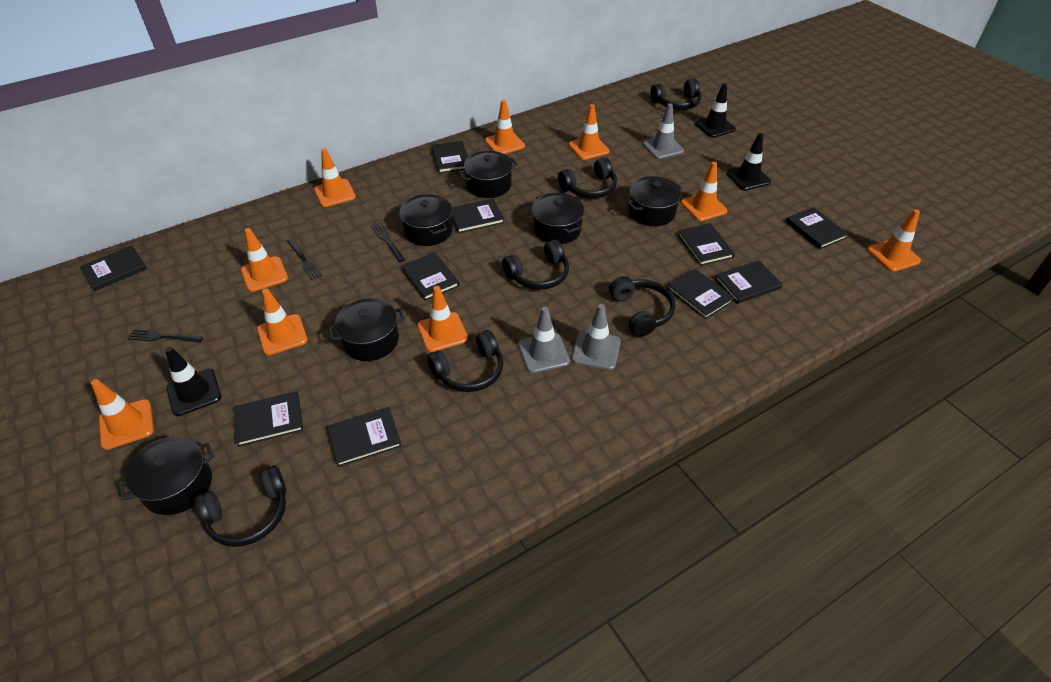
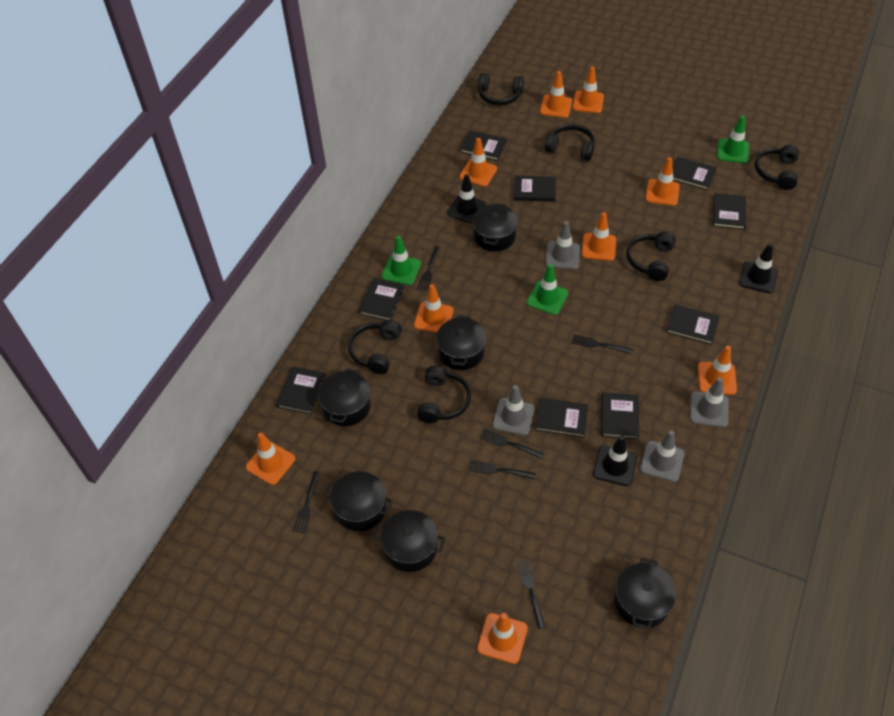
black book: [80,245,147,291] [234,391,303,447] [327,407,402,467] [401,252,460,301] [431,141,468,174] [451,198,504,233] [667,269,734,319] [677,223,735,266] [715,260,783,304] [786,207,848,249] = 10 -> [276,366,326,414] [359,278,405,320] [460,130,507,161] [514,175,556,202] [535,398,588,438] [601,392,639,439] [666,304,720,345] [673,157,717,190] [713,193,746,230] = 9
black fork: [128,329,203,343] [287,239,322,280] [371,223,405,262] = 3 -> [293,471,321,533] [417,246,441,291] [468,460,536,479] [480,429,544,459] [516,559,546,629] [572,334,634,354] = 6
green traffic cone: none = 0 -> [382,236,421,285] [527,264,568,315] [717,116,749,163] = 3
grey traffic cone: [518,307,570,373] [572,304,621,370] [643,104,684,159] = 3 -> [492,385,535,436] [545,221,580,269] [640,431,685,482] [690,377,729,428] = 4

